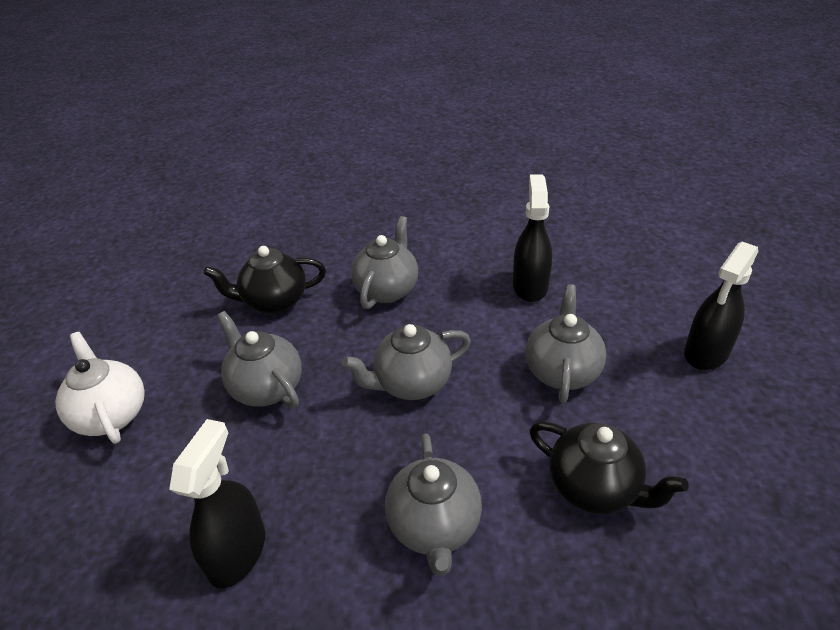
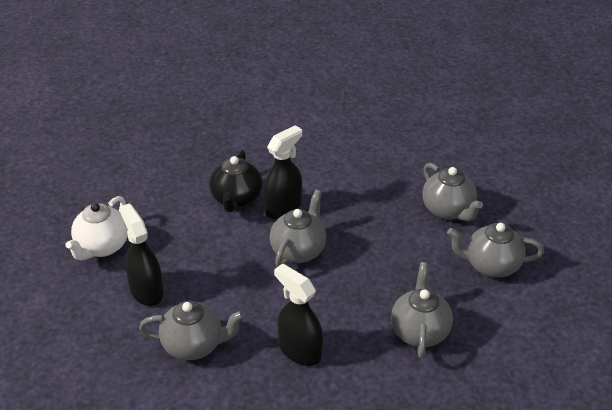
black teapot: [204,246,326,314] [529,421,689,514] = 2 -> [209,150,263,212] = 1

